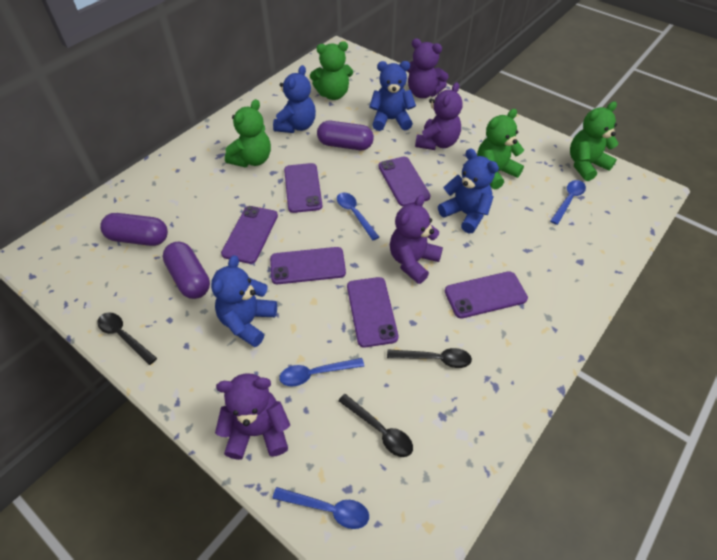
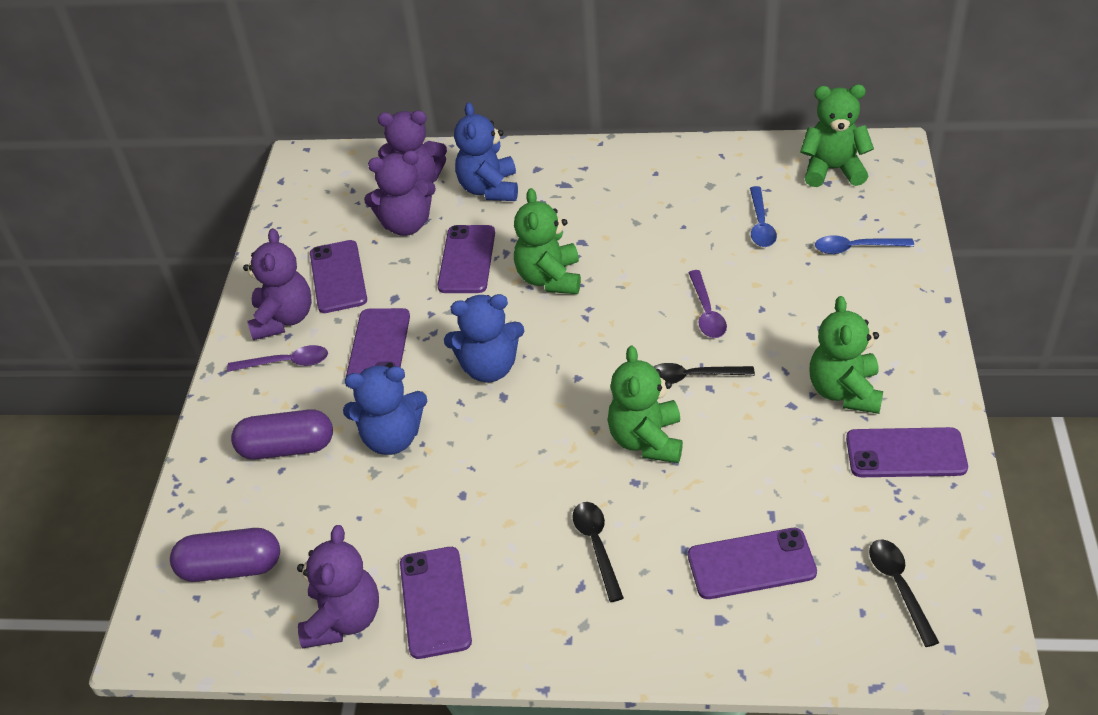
blue spoon: [272,487,369,529] [279,358,364,387] [337,192,379,240] [550,180,586,225] = 4 -> [750,186,777,247] [815,236,914,254] = 2
blue teddy bear: [211,255,277,347] [273,65,316,133] [369,61,416,131] [438,148,499,233] = 4 -> [343,365,427,455] [444,294,524,383] [454,102,518,201] = 3
purple capsule: [100,213,168,246] [163,242,210,299] [317,121,374,150] = 3 -> [170,528,280,582] [231,409,333,460] = 2
purple spoon: none = 0 -> [227,345,328,372] [688,270,727,338] = 2

